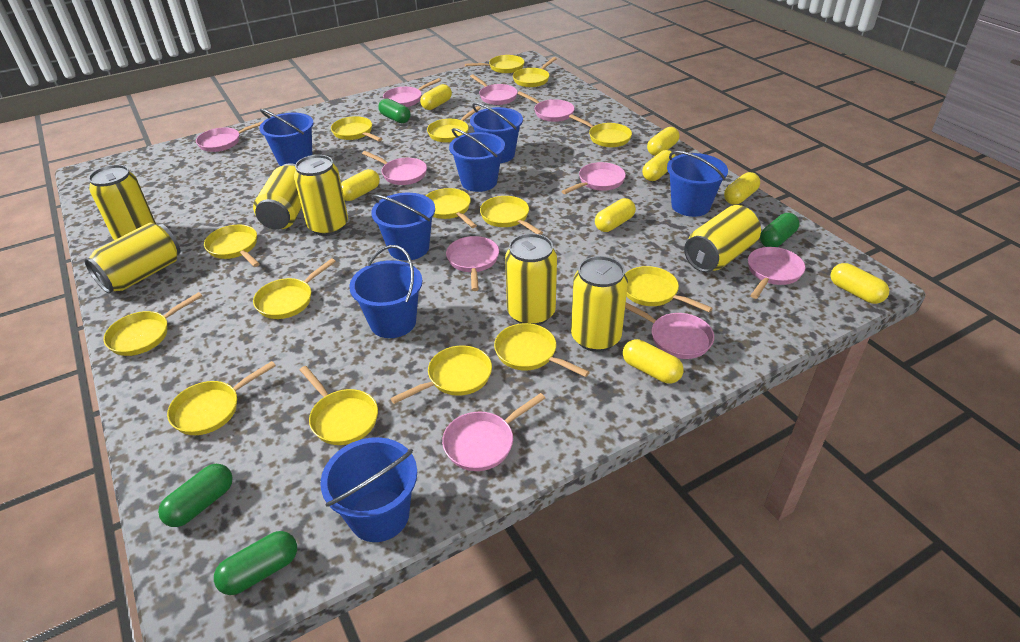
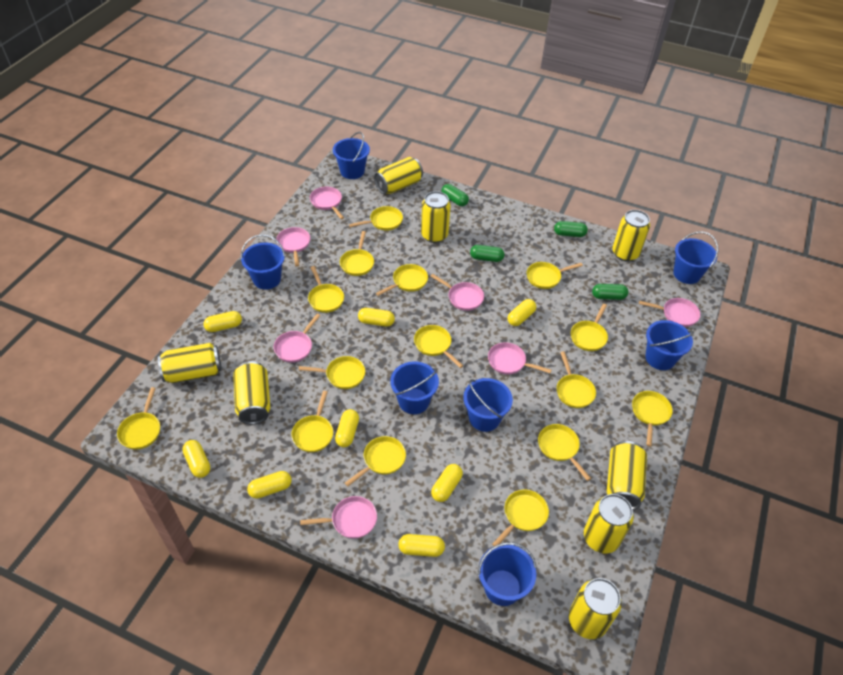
pink pan: [196,121,263,152] [362,151,427,185] [383,78,441,107] [442,393,545,471] [446,236,499,291] [470,74,518,105] [517,91,575,122] [562,162,626,194] [625,302,714,359] [748,247,805,299] = 10 -> [274,314,321,363] [276,227,310,267] [300,496,377,539] [310,187,344,219] [430,274,484,311] [488,342,552,374] [639,298,700,327] = 7
yellow can: [84,222,181,293] [88,165,156,240] [253,163,302,230] [294,155,348,236] [505,233,557,325] [571,256,628,352] [684,205,761,272] = 7 -> [158,343,222,383] [233,361,270,424] [374,157,423,194] [421,191,451,243] [569,578,622,639] [584,494,634,553] [607,441,647,510] [613,210,650,261] = 8

